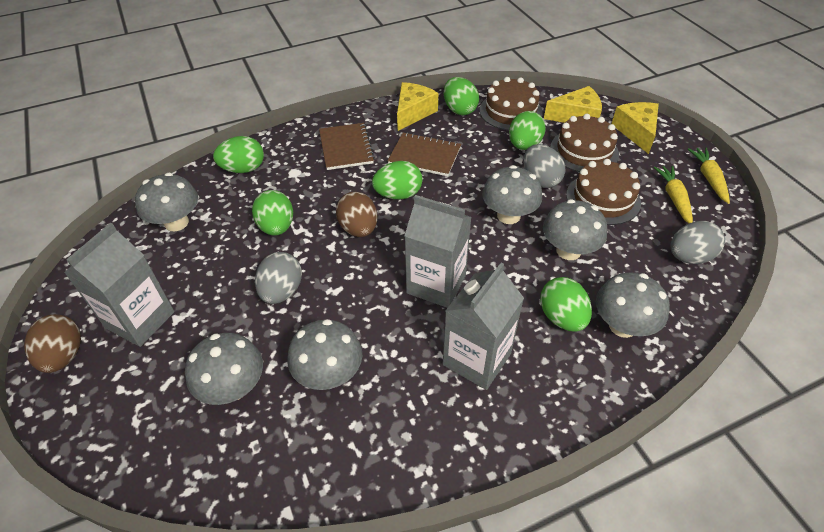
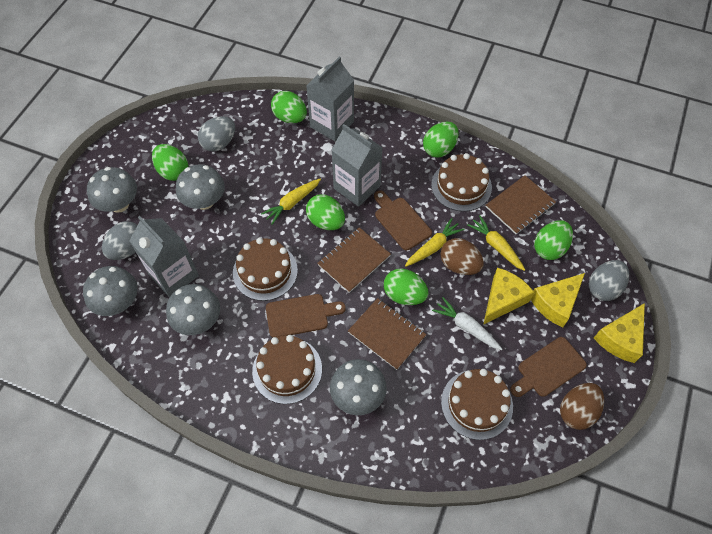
brown cake: [480,77,543,131] [551,114,619,172] [566,159,641,225] = 3 -> [233,238,298,301] [252,335,322,404] [431,153,492,212] [441,369,513,440] = 4
brown cutting board: none = 0 -> [266,294,346,338] [374,190,432,251] [510,337,587,397] = 3
brown notebook: [319,123,375,170] [387,132,461,176] = 2 -> [317,227,391,293] [348,298,427,370] [486,175,556,234] = 3
grey mushroom: [135,173,198,231] [185,333,263,405] [287,319,362,390] [482,165,542,224] [543,199,607,260] [596,272,670,338] = 6 -> [83,266,138,316] [87,167,137,213] [166,284,220,335] [176,165,225,210] [330,359,387,415] = 5
white carrot: none = 0 -> [432,297,502,350] = 1
yellow carrot: [653,166,693,223] [688,147,730,204] = 2 -> [261,179,321,225] [405,218,464,267] [467,215,525,271] = 3

